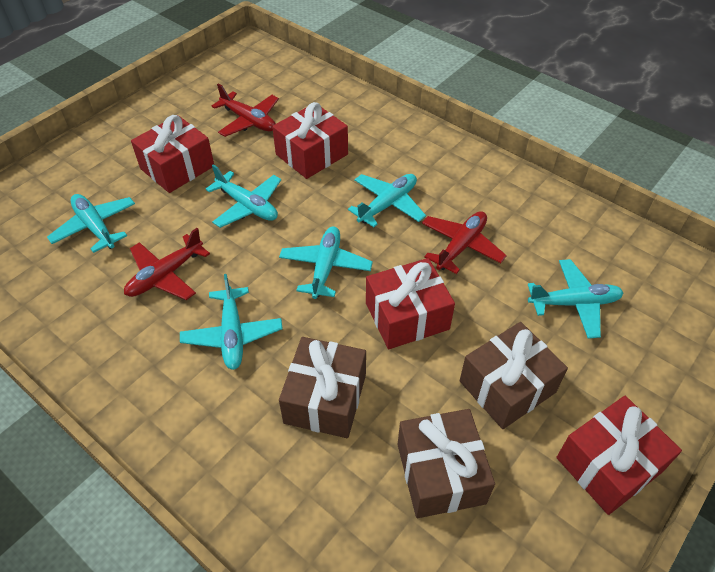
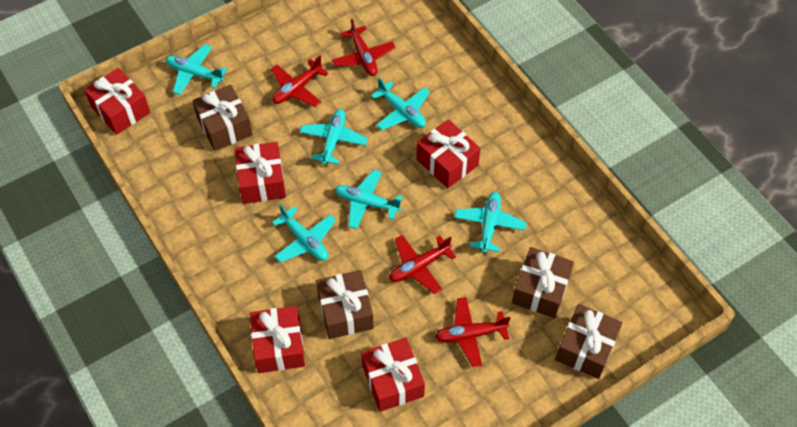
brown gift: [279,337,366,438] [398,409,495,518] [460,322,568,429] = 3 -> [192,85,253,151] [316,270,374,339] [512,247,574,318] [555,304,623,379] = 4
red gift: [131,115,214,193] [272,102,348,179] [366,258,455,349] [556,396,682,515] = 4 -> [84,68,150,135] [235,142,286,204] [250,306,305,373] [361,338,425,412] [417,119,481,189] = 5
red plane: [124,228,210,300] [212,84,279,137] [422,211,507,274] = 3 -> [271,56,328,107] [332,19,396,76] [389,235,456,294] [435,297,510,367] = 4

